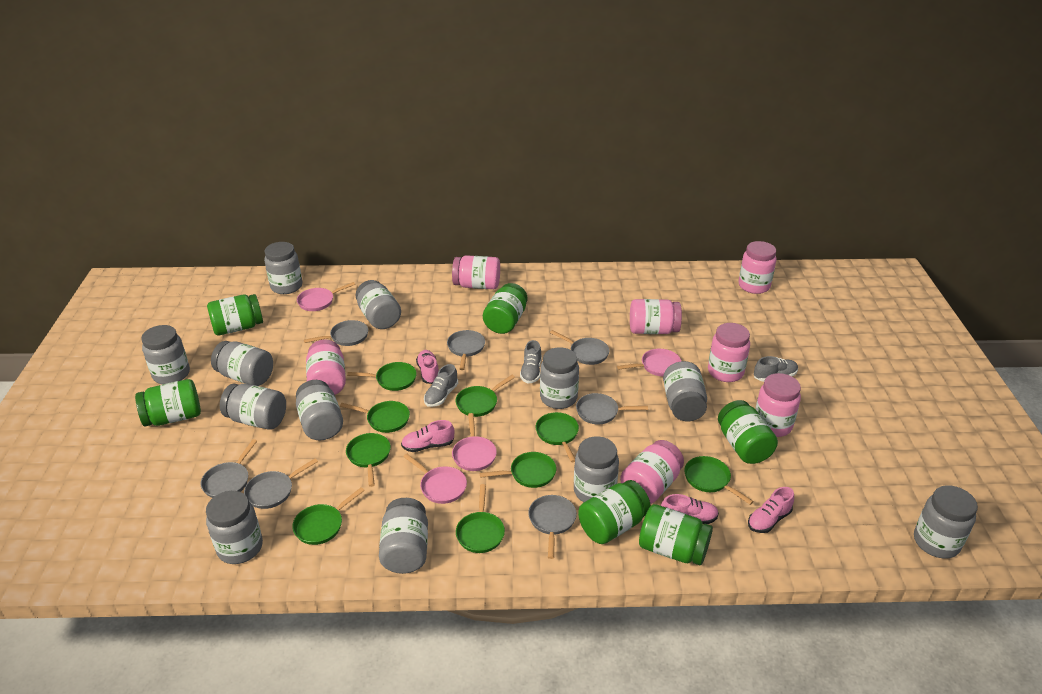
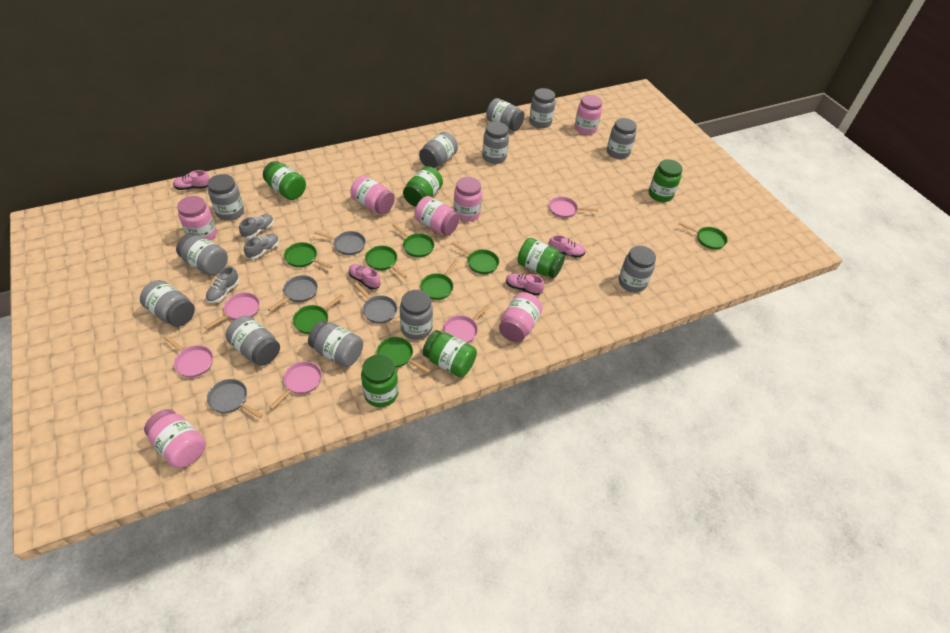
green pan: [292,487,365,545] [340,401,410,433] [346,433,391,487] [347,362,417,391] [455,375,515,417] [456,484,505,553] [479,452,556,488] [536,412,579,462] [684,456,754,505] = 9 -> [284,242,333,269] [293,294,345,334] [365,246,407,278] [377,337,431,373] [392,223,434,257] [420,259,458,300] [452,242,499,274] [679,222,728,249] = 8
grey pan: [201,439,257,498] [244,458,318,509] [304,320,368,346] [447,330,485,370] [528,495,577,559] [550,330,610,365] [576,393,648,424] = 7 -> [207,379,263,418] [268,275,318,312] [314,230,366,255] [354,282,397,324] = 4
pink pan: [297,282,355,311] [403,454,467,504] [452,413,497,471] [617,349,681,376] = 4 -> [163,335,213,377] [204,292,260,330] [269,361,322,410] [443,305,491,343] [549,197,598,218] = 5

